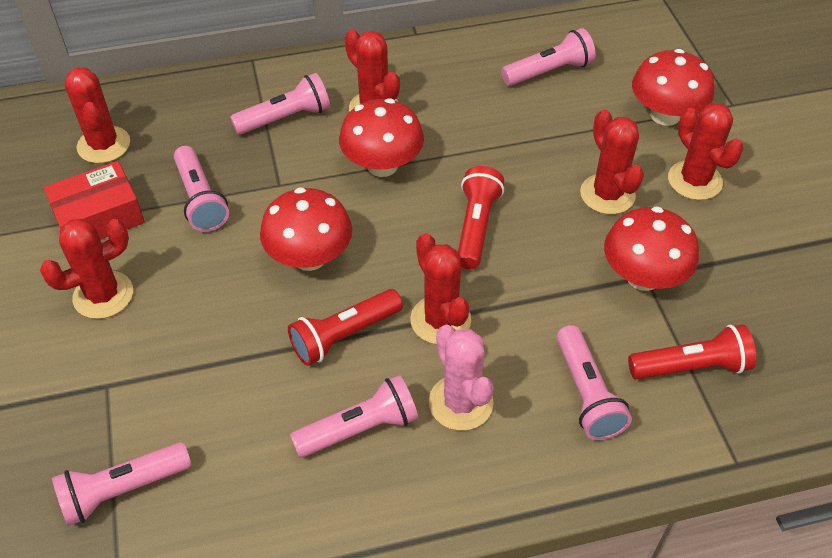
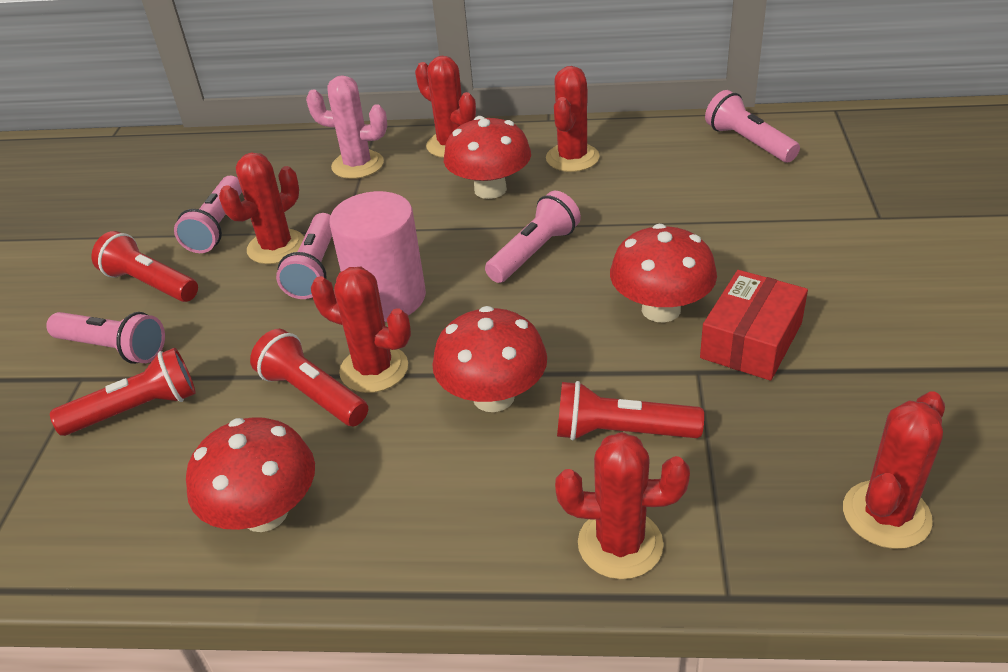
pink cylinder: none = 0 -> [329,191,426,322] = 1
pink flashlight: [52,442,191,526] [174,146,229,232] [230,73,330,135] [290,375,418,458] [501,28,595,86] [556,325,632,440] = 6 -> [46,312,165,364] [174,176,242,253] [276,213,332,299] [485,191,581,283] [705,90,800,162] = 5
red flashlight: [288,289,403,366] [458,166,504,269] [628,324,756,379] = 3 -> [50,348,196,436] [92,231,198,302] [250,329,368,426] [557,381,704,441] = 4

